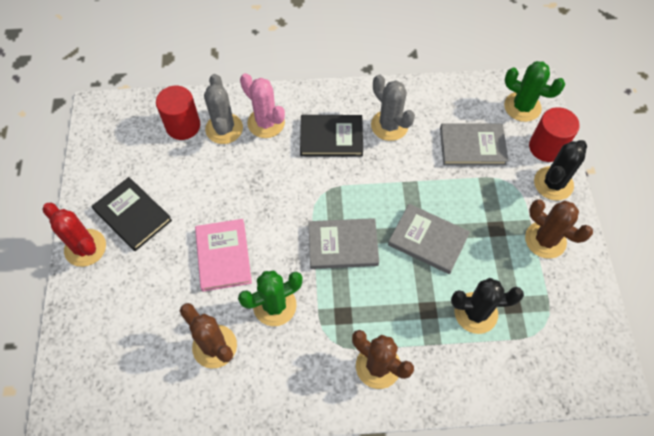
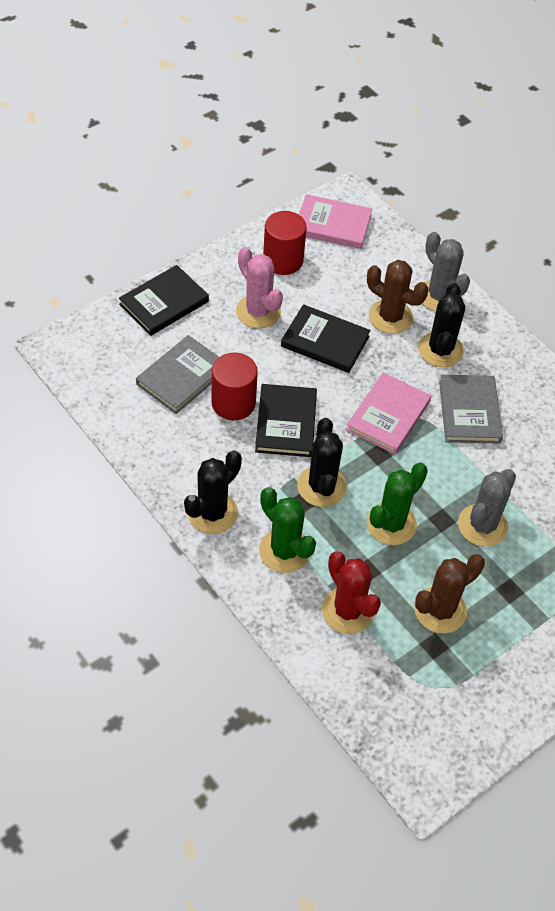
black book: [92,177,172,251] [300,115,363,156] = 2 -> [119,265,209,336] [255,384,317,457] [281,304,371,373] = 3
black cactus: [451,278,524,334] [534,140,587,201] = 2 -> [184,450,242,534] [297,418,347,507] [418,283,465,367] = 3
brown cactus: [180,303,237,369] [352,330,414,389] [525,199,593,259] = 3 -> [367,260,428,334] [415,554,485,634] = 2
grey book: [308,218,379,269] [388,204,470,274] [440,123,508,166] = 3 -> [136,335,219,414] [439,374,503,444] = 2
pink book: [195,219,252,292] = 1 -> [299,194,372,249] [346,373,431,454] = 2

